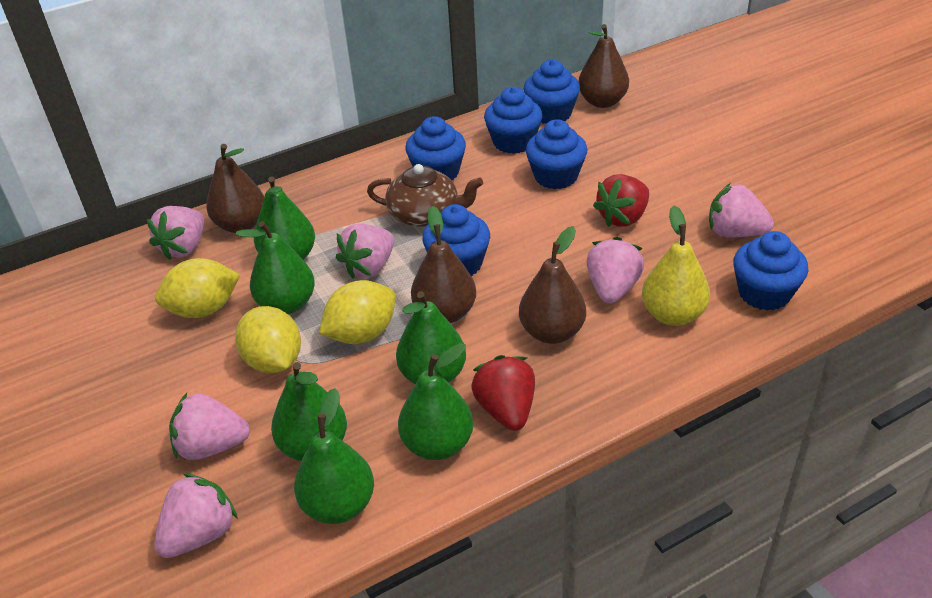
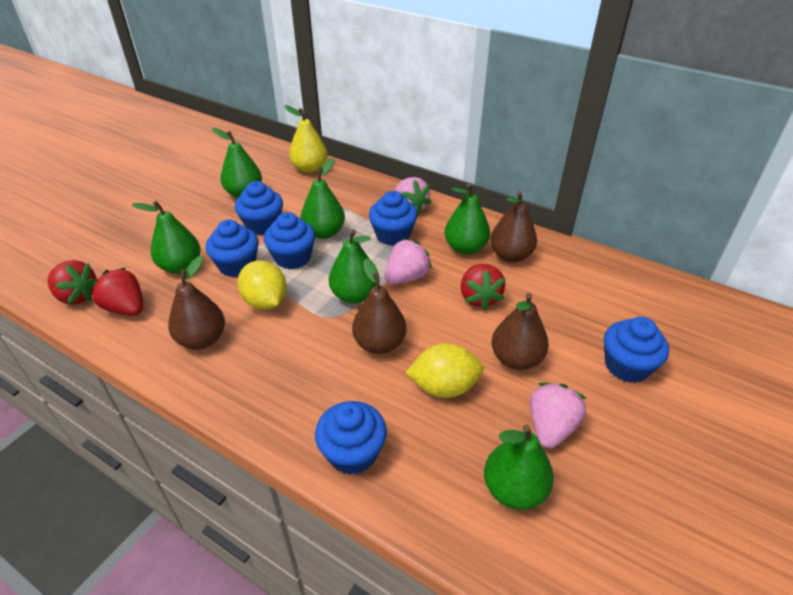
brown teapot: [367,164,483,227] = 1 -> none = 0
pink strawberry: [147,206,204,260] [154,473,238,558] [169,393,250,460] [336,224,394,279] [586,237,644,304] [709,183,774,237] = 6 -> [385,239,432,284] [395,177,432,216] [530,383,587,448] = 3
red strawberry: [471,355,535,431] [593,174,649,227] = 2 -> [48,260,98,305] [90,267,143,316] [461,264,505,310] = 3
yellow lemon: [155,258,240,318] [235,306,301,373] [319,280,396,344] = 3 -> [238,260,287,310] [406,343,484,398] = 2

